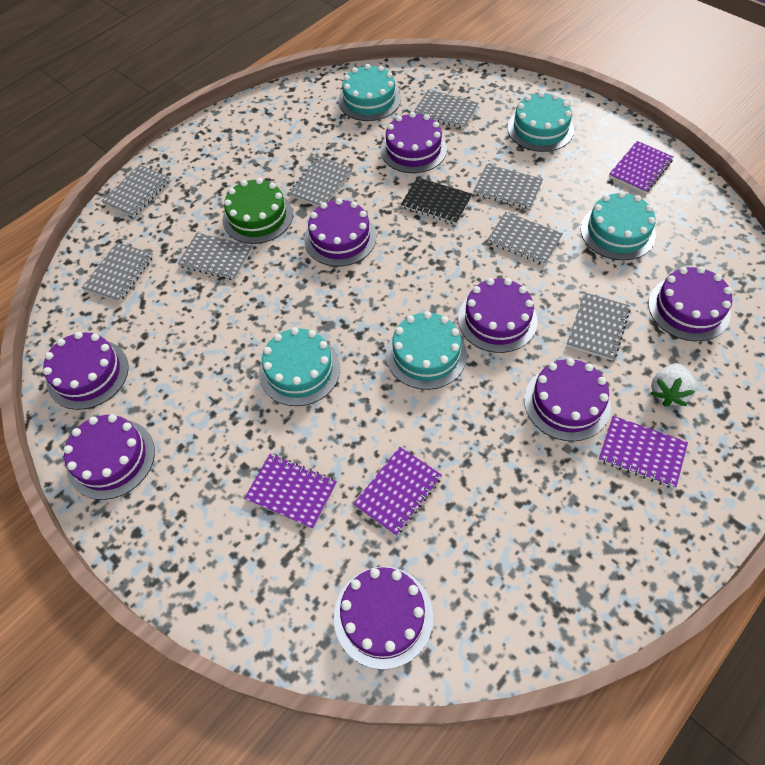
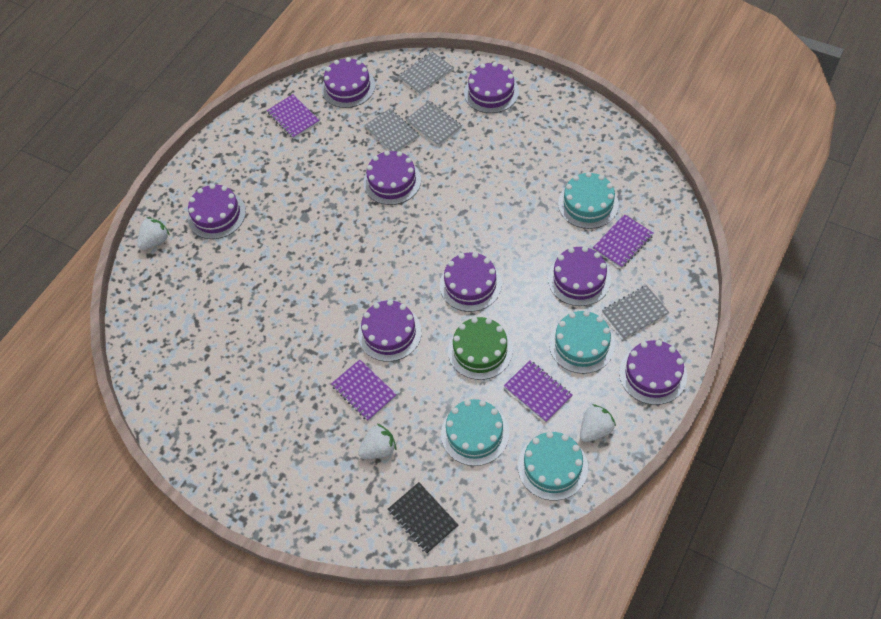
grey notebook: [82,242,153,302] [102,165,170,217] [178,233,253,280] [288,156,352,207] [414,89,478,129] [473,164,543,209] [487,212,563,265] [567,292,630,361] = 8 -> [365,109,419,152] [399,52,454,94] [406,101,462,146] [602,285,669,339] = 4
turquoise cake: [259,327,340,406] [338,64,401,121] [386,311,467,390] [507,91,574,152] [581,191,656,260] = 5 -> [441,399,509,466] [518,432,588,501] [549,310,615,374] [558,172,619,229] = 4
white strawberry: [651,363,696,407] = 1 -> [137,217,170,250] [358,424,396,459] [580,404,616,442] = 3

